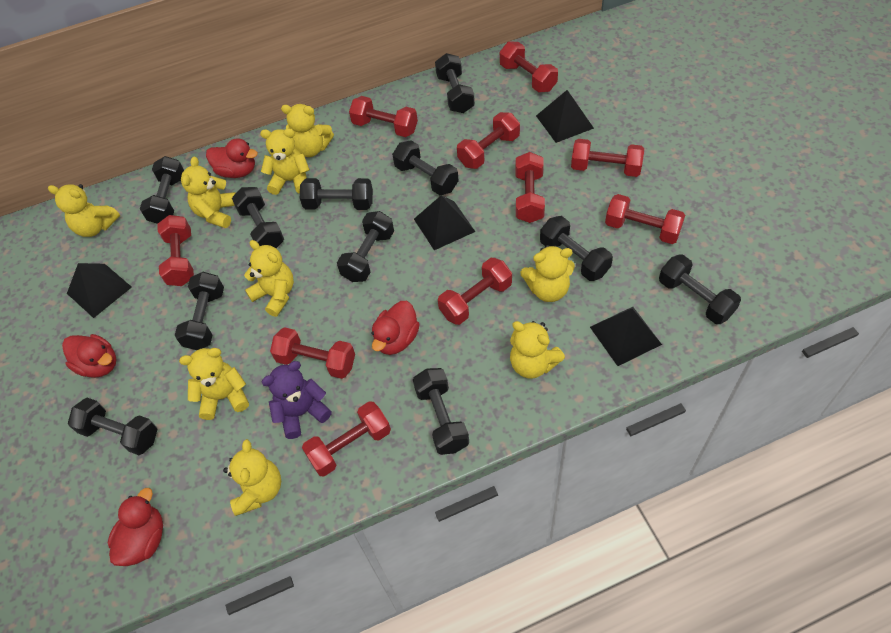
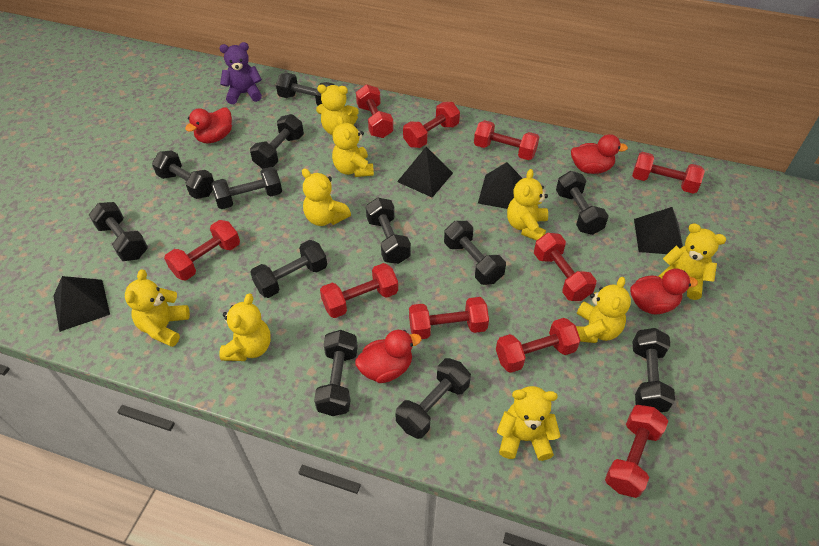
black dumbbell: [68,398,157,455] [140,156,184,224] [175,272,224,350] [232,187,284,248] [300,178,373,210] [337,211,394,282] [392,140,459,195] [413,368,469,455] [435,53,475,113] [540,216,613,281] [659,254,741,324] = 11 -> [89,202,148,261] [152,150,214,199] [211,167,282,209] [250,114,304,169] [250,240,327,298] [276,73,334,106] [314,330,358,416] [366,197,411,264] [396,358,471,439] [444,221,506,285] [556,171,608,235] [633,328,675,412] = 12

